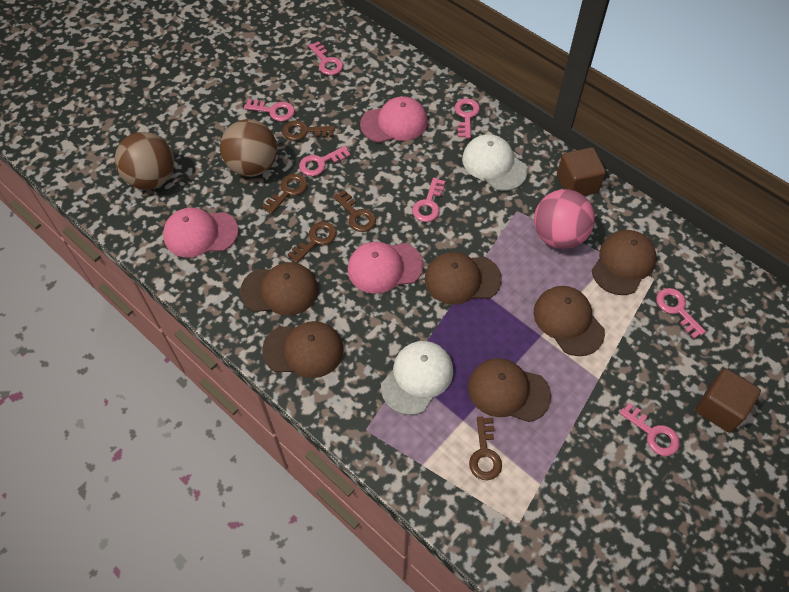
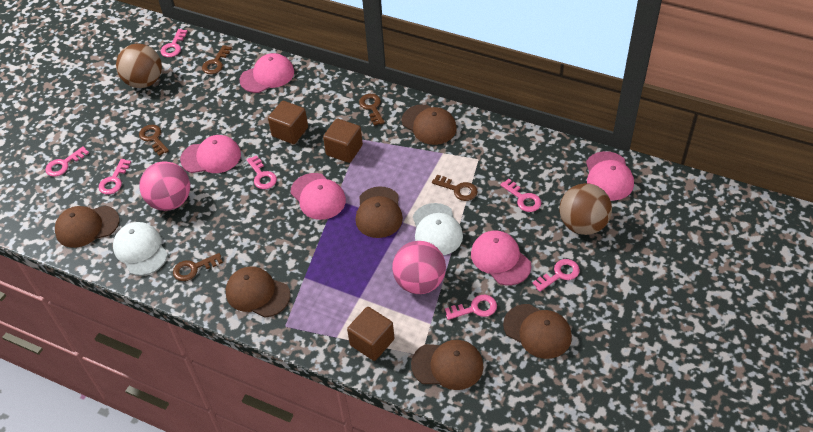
brown cube: [557,147,606,196] [695,369,761,433] = 2 -> [268,101,308,144] [323,119,363,163] [347,307,394,361] = 3
pink ball: [534,190,595,249] = 1 -> [139,161,190,211] [392,241,446,294] = 2
pink cap: [163,208,239,258] [348,242,424,294] [360,96,428,143] = 3 -> [180,135,241,173] [240,53,294,93] [291,173,346,220] [471,231,532,285] [586,151,634,201] = 5

